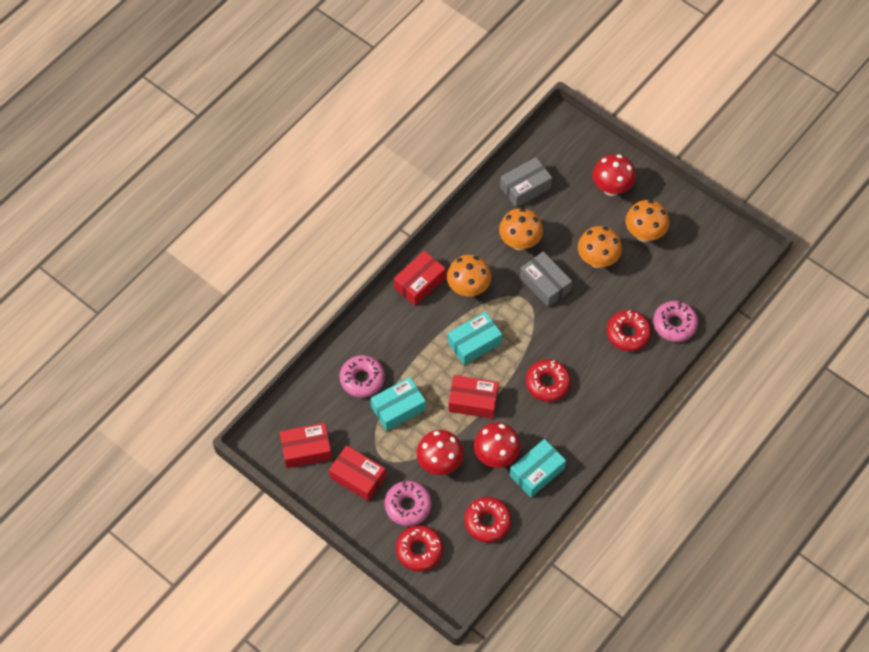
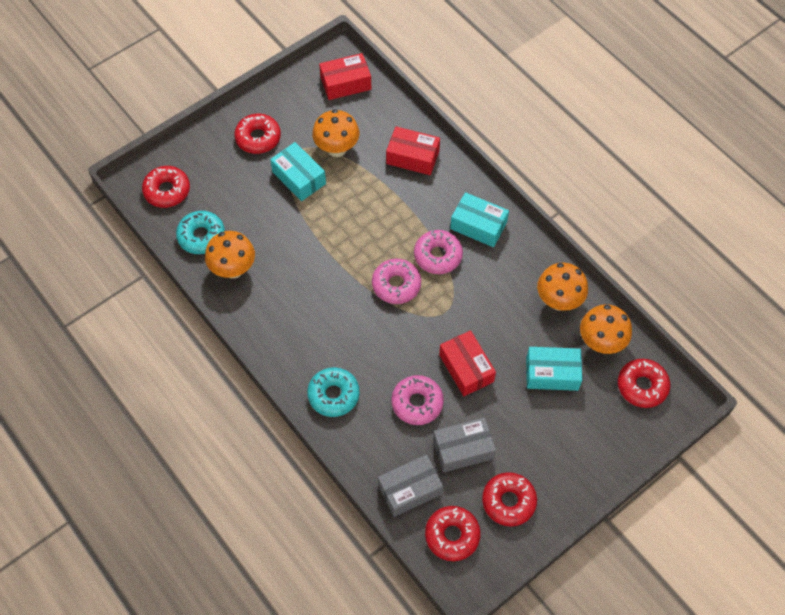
red box: [280,423,332,468] [329,445,386,501] [394,251,446,306] [448,375,499,419] = 4 -> [319,53,371,100] [386,126,440,175] [439,330,496,396] = 3
red donut: [396,525,443,572] [464,497,512,543] [526,359,571,402] [607,310,652,351] = 4 -> [142,166,190,208] [234,114,281,154] [425,506,481,561] [482,472,537,526] [618,359,670,408] = 5
red mushroom: [417,430,464,475] [474,423,521,468] [593,154,636,196] = 3 -> none = 0
turquoise donut: none = 0 -> [176,211,225,254] [307,367,360,417] = 2

